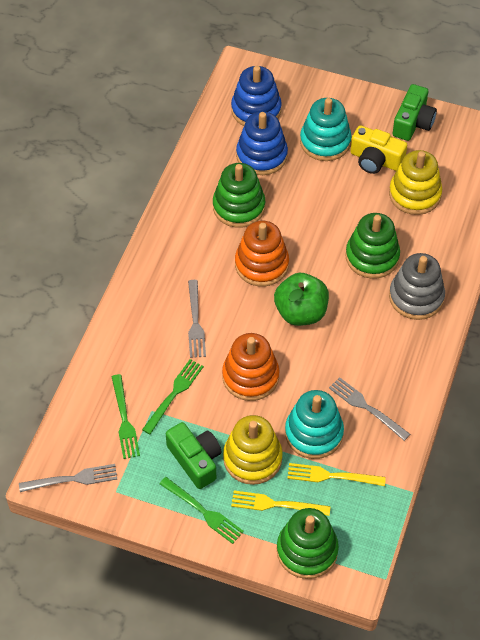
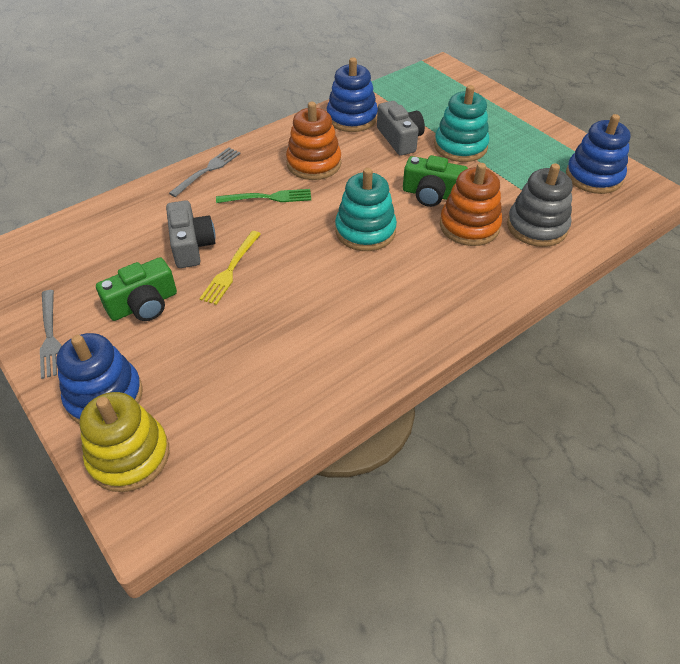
blue stacking toy: [231,66,282,126] [236,111,288,175] = 2 -> [56,333,143,424] [327,57,378,132] [566,114,631,194] = 3
green apple: [274,273,329,326] = 1 -> none = 0
green fork: [111,374,140,459] [142,359,204,434] [160,477,244,544] = 3 -> [216,189,311,203] = 1
green stacking toy: [213,163,265,228] [277,508,339,579] [345,213,400,279] = 3 -> none = 0
grey camera: none = 0 -> [166,200,216,268] [377,101,425,156] = 2
grey fork: [19,464,117,492] [188,280,206,358] [329,377,410,441] = 3 -> [40,290,62,379] [169,147,240,197] = 2
yellow camera: [350,125,407,174] = 1 -> none = 0
yellow fork: [231,491,331,516] [287,463,386,486] = 2 -> [199,231,261,305] = 1
yellow stacking toy: [223,415,283,485] [389,150,442,215] = 2 -> [79,392,169,492] = 1

